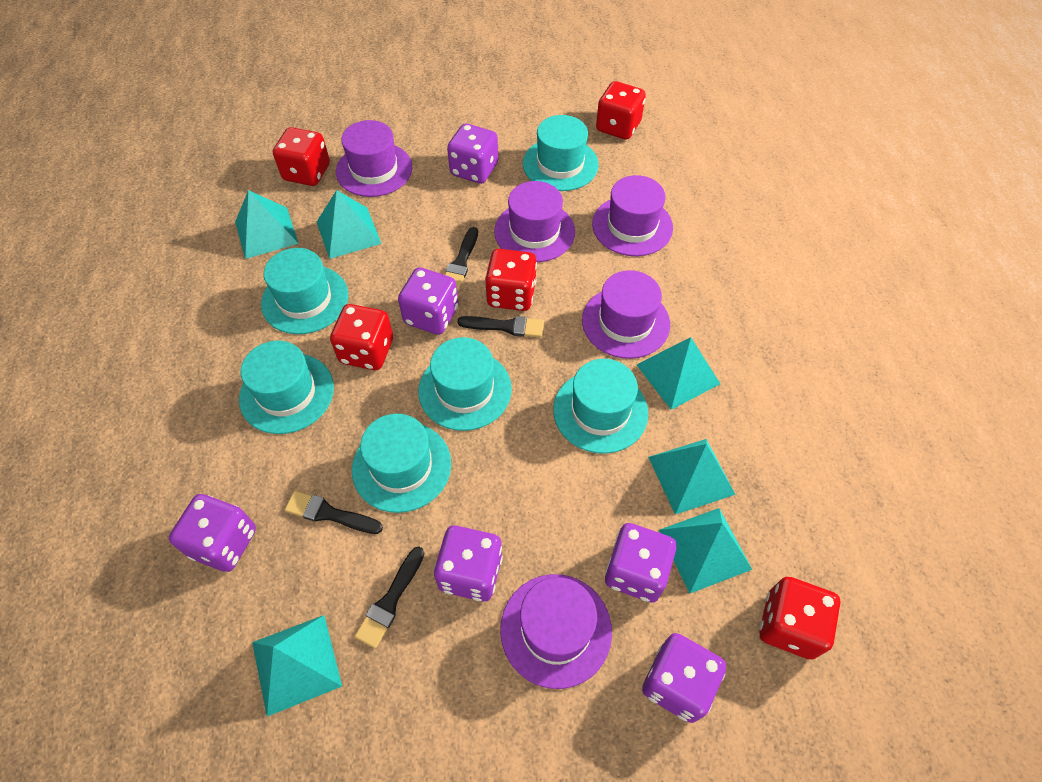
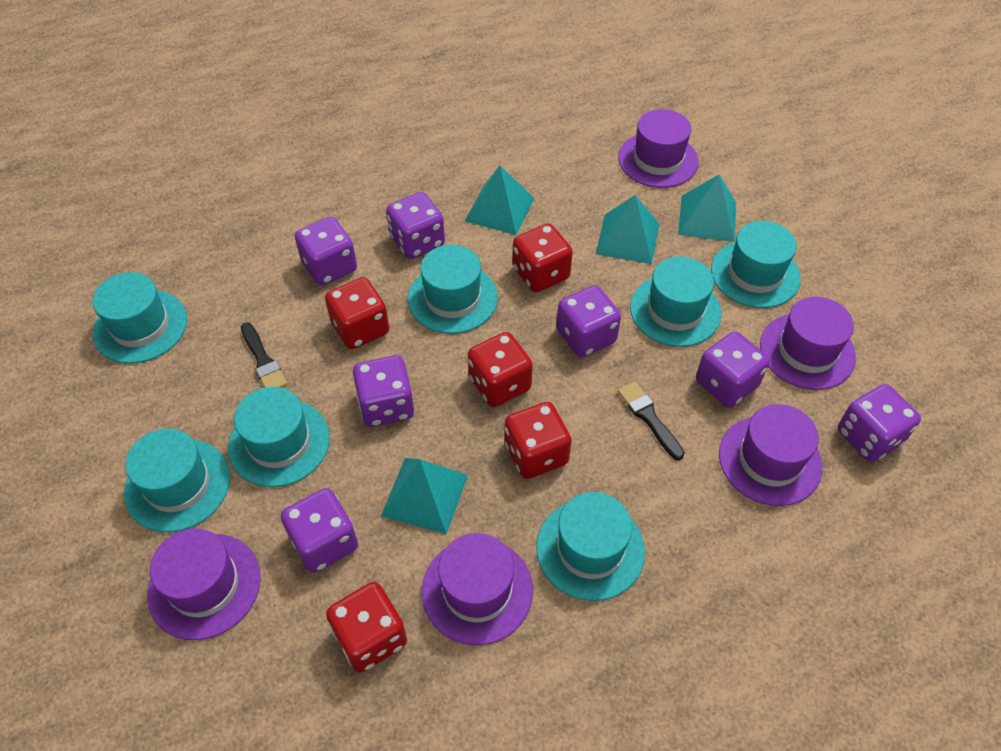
black brush: [285,490,383,534] [355,547,424,648] [445,227,478,290] [457,316,544,337] = 4 -> [241,322,288,388] [618,381,684,460] = 2
purple dice: [169,494,256,572] [398,267,459,335] [434,525,503,601] [447,123,498,184] [605,523,677,602] [642,633,726,723] = 6 -> [281,488,358,573] [295,217,357,286] [353,355,414,427] [386,192,445,259] [556,285,621,358] [696,331,769,408] [838,384,921,462] = 7
turquoise hat: [239,340,334,434] [261,248,348,334] [352,414,451,513] [418,337,512,431] [523,115,599,191] [553,359,648,454] = 6 -> [92,272,187,364] [124,429,230,532] [228,387,330,487] [408,245,498,334] [536,492,645,601] [630,257,722,347] [711,221,801,308] = 7
turquoise pyramid: [235,190,299,259] [252,615,342,717] [317,190,382,259] [637,337,720,410] [648,439,736,514] [659,508,752,593] = 6 -> [381,458,468,534] [465,166,534,235] [596,195,659,264] [678,174,736,242] = 4

